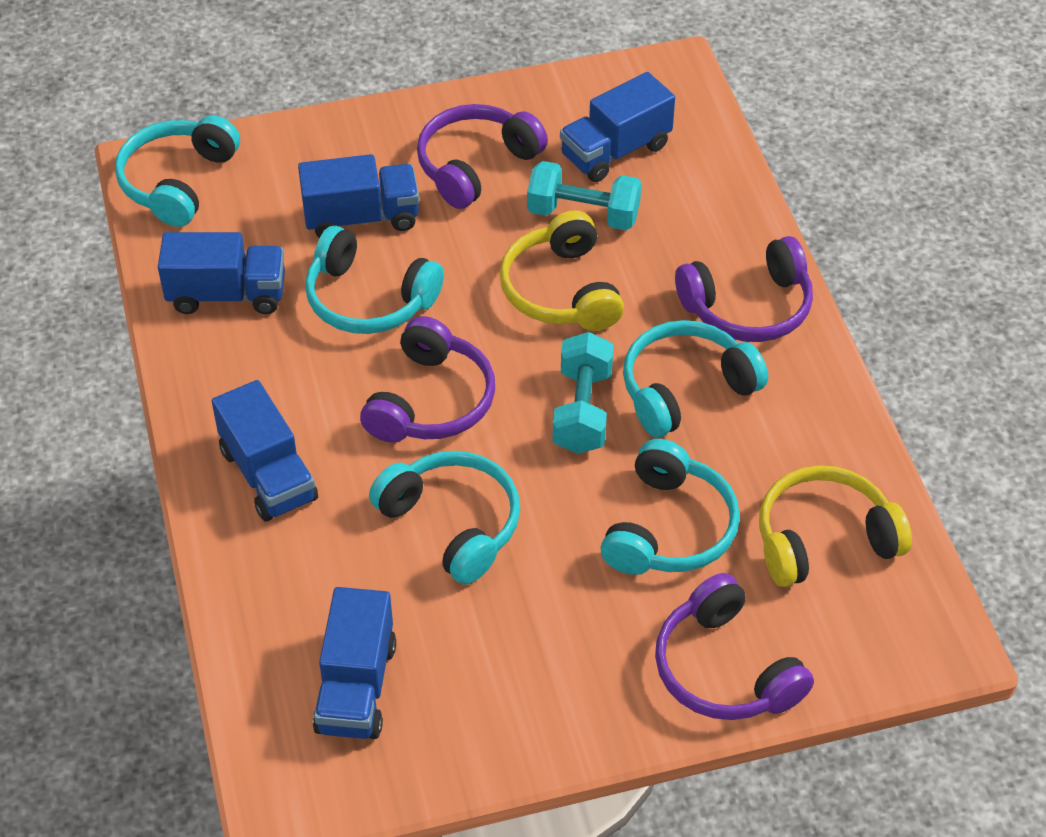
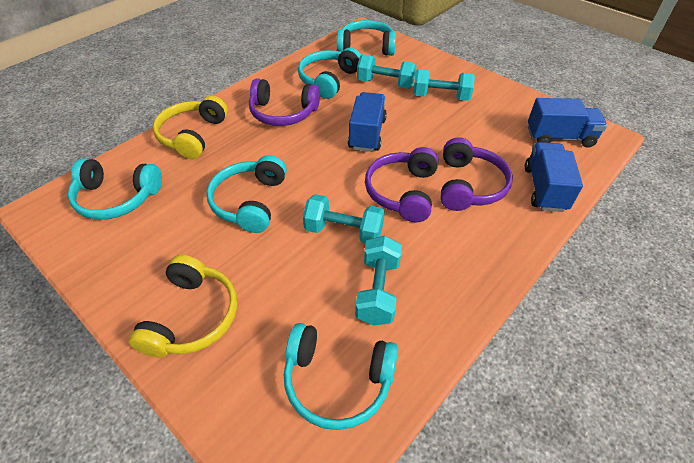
blue truck: [158,232,285,314] [212,380,318,522] [298,154,419,238] [313,587,396,739] [560,72,675,182] = 5 -> [348,92,387,152] [525,142,583,212] [528,98,607,148] = 3
purple headphones: [360,316,495,443] [417,104,548,209] [655,573,814,720] [675,236,813,342] = 4 -> [249,78,320,126] [365,147,439,222] [440,137,513,211] = 3
turquoise dumbbell: [527,161,641,230] [552,332,614,454] = 2 -> [303,194,385,244] [355,236,402,326] [357,54,417,89] [413,69,475,101] = 4

